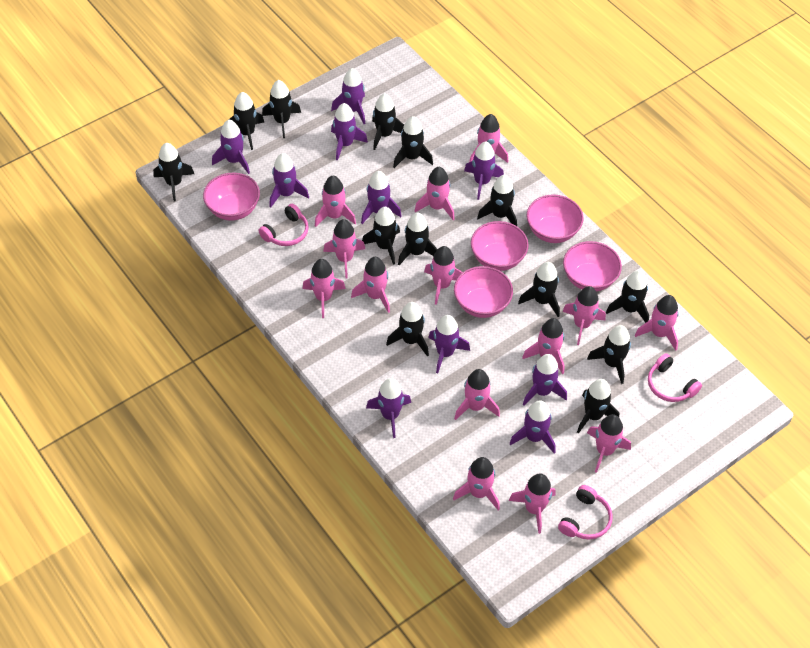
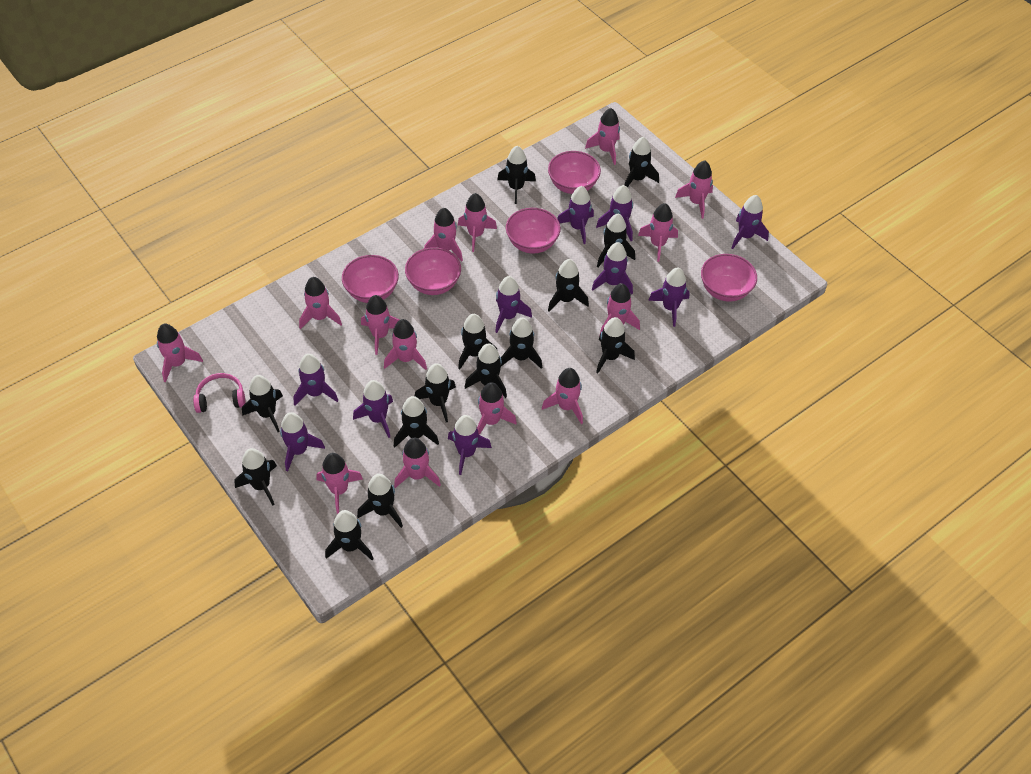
black rocket: [153,143,194,202] [229,92,264,150] [262,80,301,138] [362,207,400,265] [372,93,404,150] [386,302,429,356] [393,116,433,168] [398,213,438,265] [477,175,517,226] [518,262,560,317] [577,379,619,434] [587,325,631,384] [606,270,649,323] = 13 -> [234,448,277,506] [242,375,283,432] [325,510,374,560] [357,474,403,528] [394,396,439,447] [415,363,456,422] [458,314,498,369] [465,343,507,398] [497,146,536,204] [501,318,542,369] [548,259,589,312] [596,317,635,373] [597,214,635,267] [625,137,659,188] = 14
pink headphones: [258,204,309,246] [558,485,613,539] [648,353,702,402] = 3 -> [193,373,245,413] = 1

